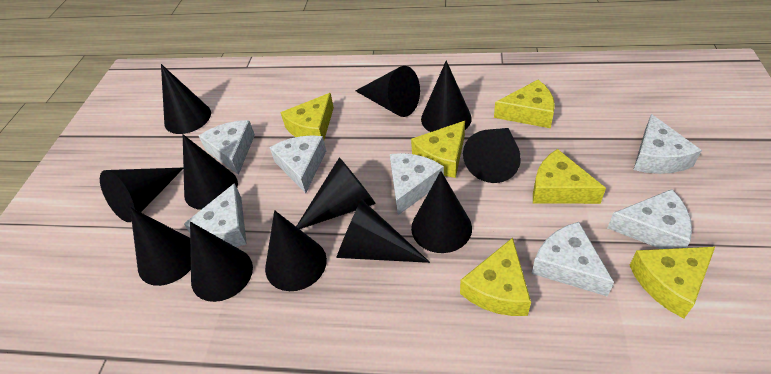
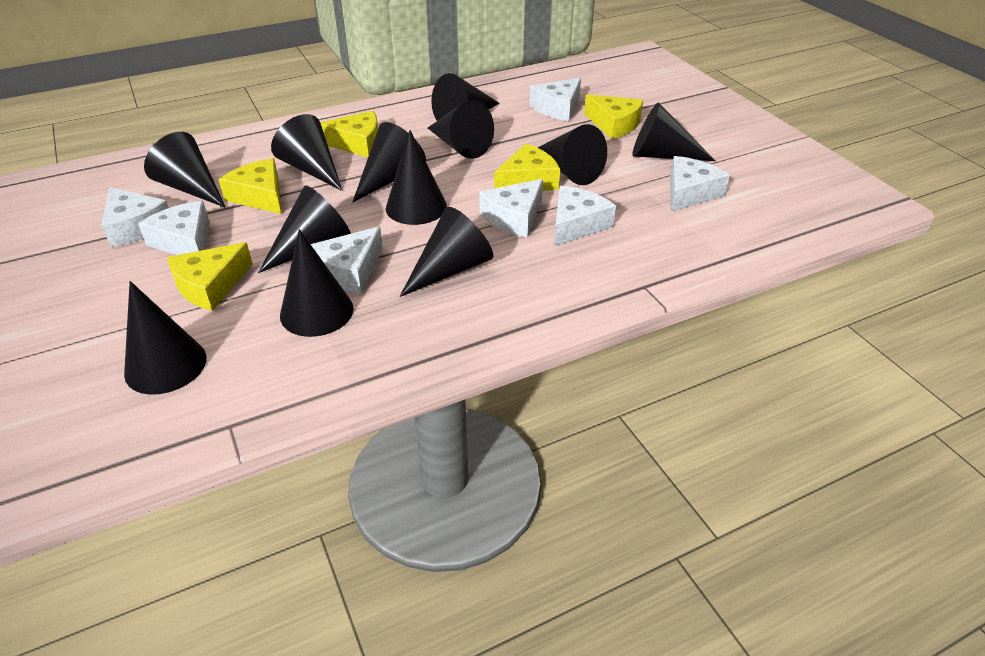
yellow cheese: [280,93,334,139] [411,121,465,178] [460,238,531,316] [494,80,555,128] [533,149,606,204] [630,247,715,318] = 6 -> [167,242,253,311] [219,158,281,214] [320,111,378,157] [494,144,560,191] [584,94,643,139] = 5

